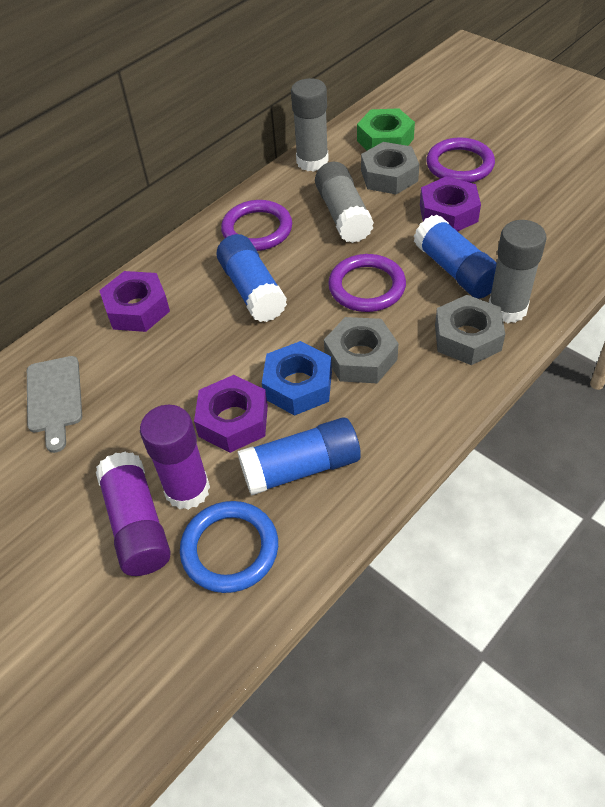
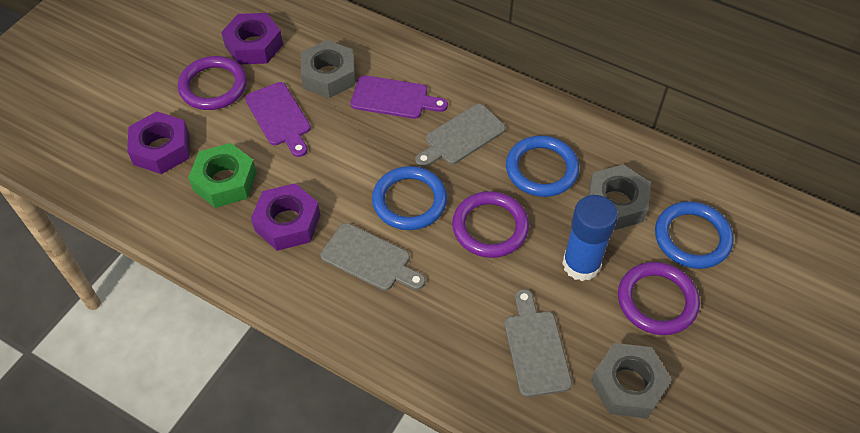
blue glue stick: [216,234,287,322] [238,417,361,496] [414,215,497,298] = 3 -> [562,195,618,281] = 1
blue nut: [262,341,332,416] = 1 -> none = 0
blue ring: [180,501,278,593] = 1 -> [372,166,447,230] [506,136,579,197] [655,201,734,269] = 3
grey cutting board: [27,356,82,453] = 1 -> [321,223,425,291] [415,104,506,167] [504,289,572,397] = 3
grey glue stick: [291,78,329,172] [315,162,374,243] [489,220,546,323] = 3 -> none = 0
purple cutting board: none = 0 -> [245,82,311,157] [350,75,448,119] = 2
purple glue stick: [96,452,171,576] [140,405,210,510] = 2 -> none = 0

